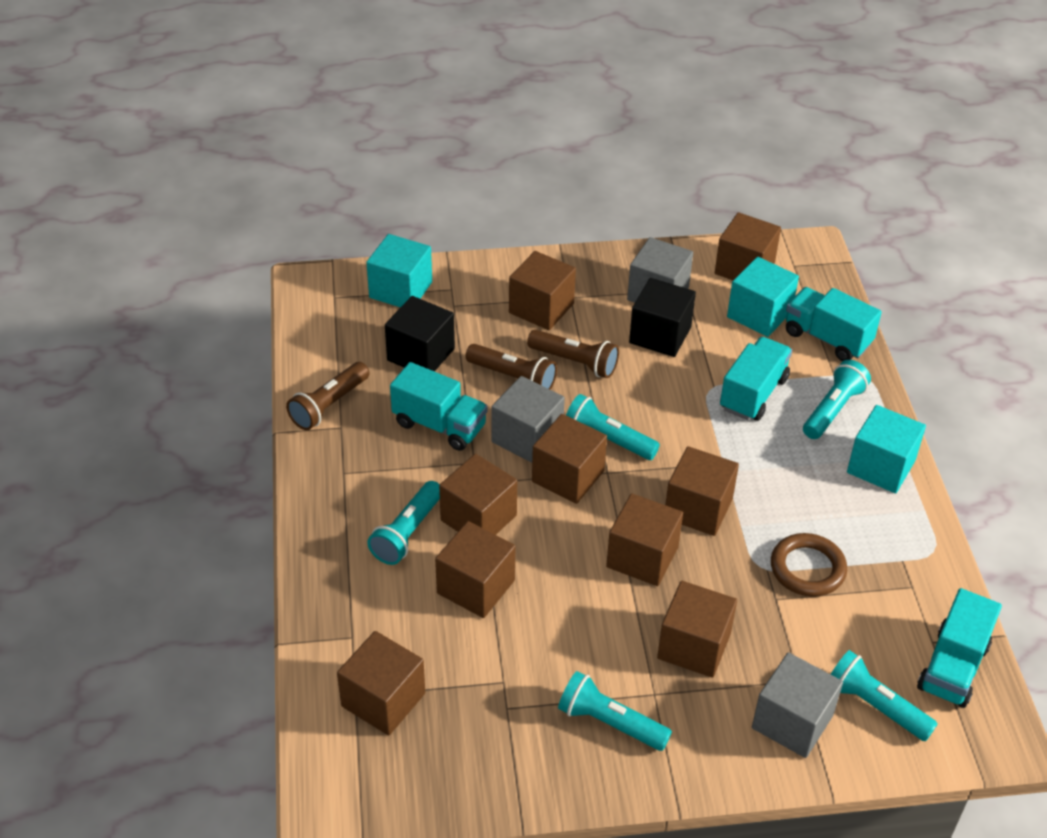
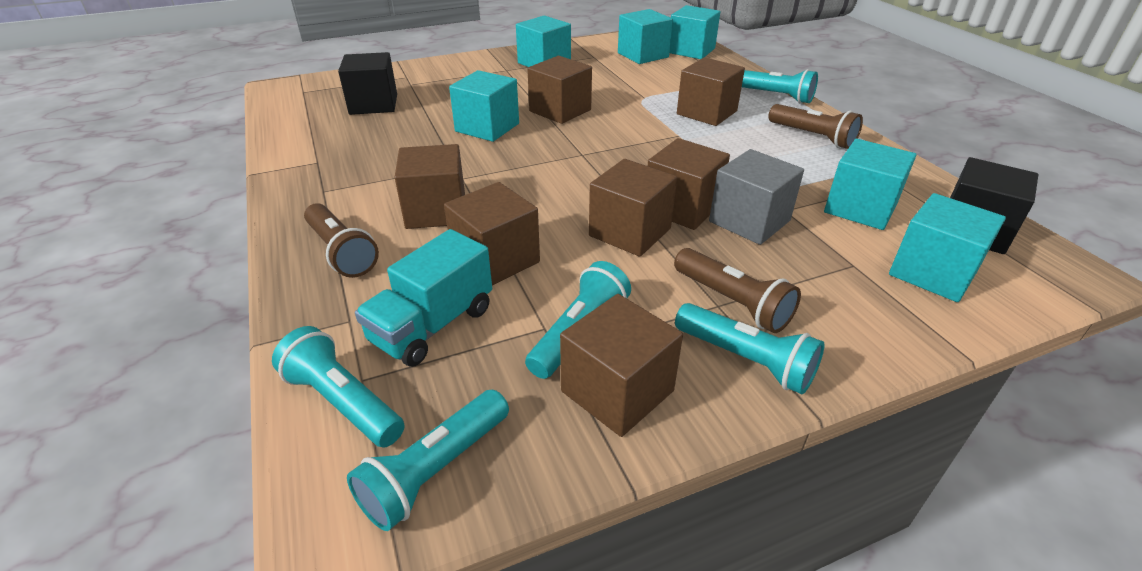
brown cube: [337,631,425,735] [435,521,516,618] [439,454,517,535] [509,251,576,330] [532,414,607,504] [606,493,683,586] [657,581,737,678] [665,446,739,536] [715,212,781,280] = 9 -> [395,144,465,229] [444,182,540,285] [527,56,592,124] [560,294,683,437] [589,159,677,257] [648,138,730,230] [677,57,745,126] = 7
brown ring: [771,533,847,597] = 1 -> none = 0
grey cube: [491,376,565,463] [627,237,693,303] [752,652,843,758] = 3 -> [709,149,804,245] = 1
turquoise cube: [366,234,432,307] [727,257,799,337] [847,405,926,493] = 3 -> [449,70,519,142] [516,16,571,67] [618,9,673,64] [670,5,720,59] [824,139,917,230] [889,193,1006,302] = 6
turquoise truck: [390,362,488,451] [720,337,792,421] [786,287,882,361] [917,588,1002,708] = 4 -> [355,229,492,367] = 1

